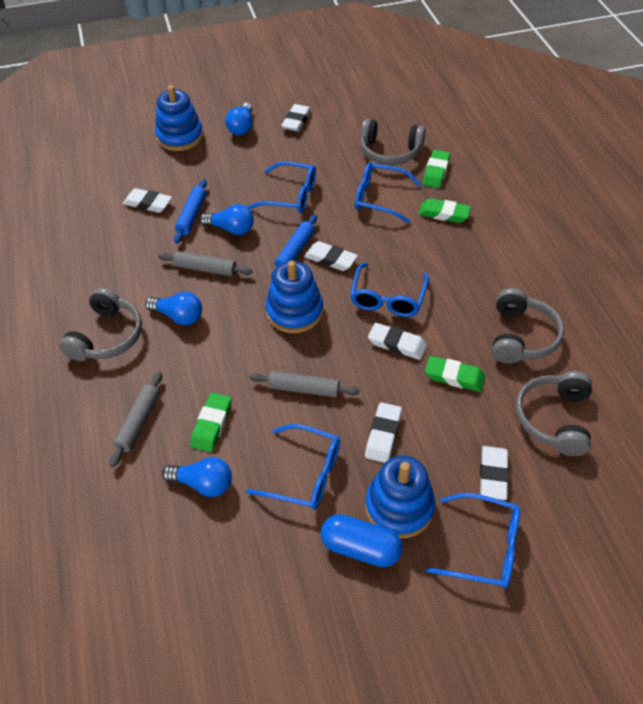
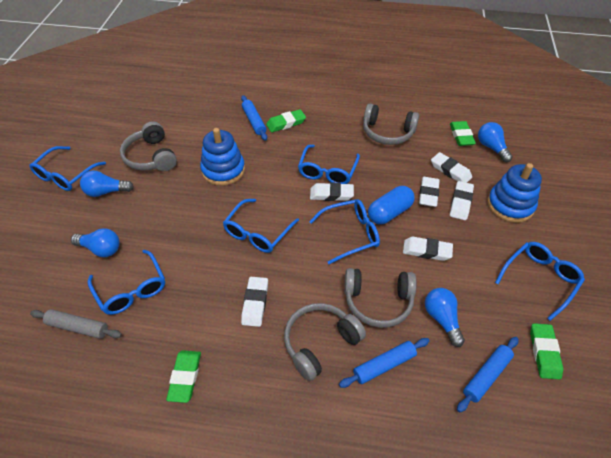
blue glasses: [246,424,340,510] [248,161,316,213] [350,262,429,317] [355,162,421,223] [426,493,520,588] = 5 -> [29,146,106,191] [87,250,165,315] [223,199,299,253] [298,145,360,184] [309,199,380,264] [495,242,585,321] = 6
blue rolling pin: [174,179,207,244] [271,214,317,279] = 2 -> [241,95,267,141] [339,338,429,388] [457,337,519,413] = 3
blue stacking toy: [155,85,203,151] [265,261,323,333] [365,455,436,539] = 3 -> [200,128,245,186] [487,163,542,223] = 2
grey rolling pin: [110,372,162,467] [158,251,253,277] [249,371,359,398] = 3 -> [30,309,122,339] = 1

